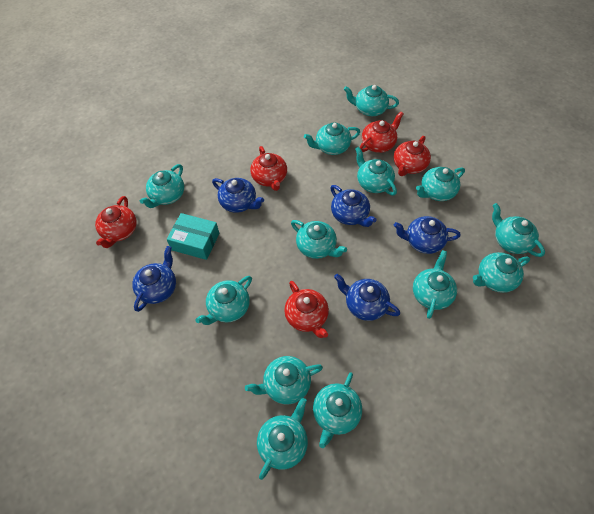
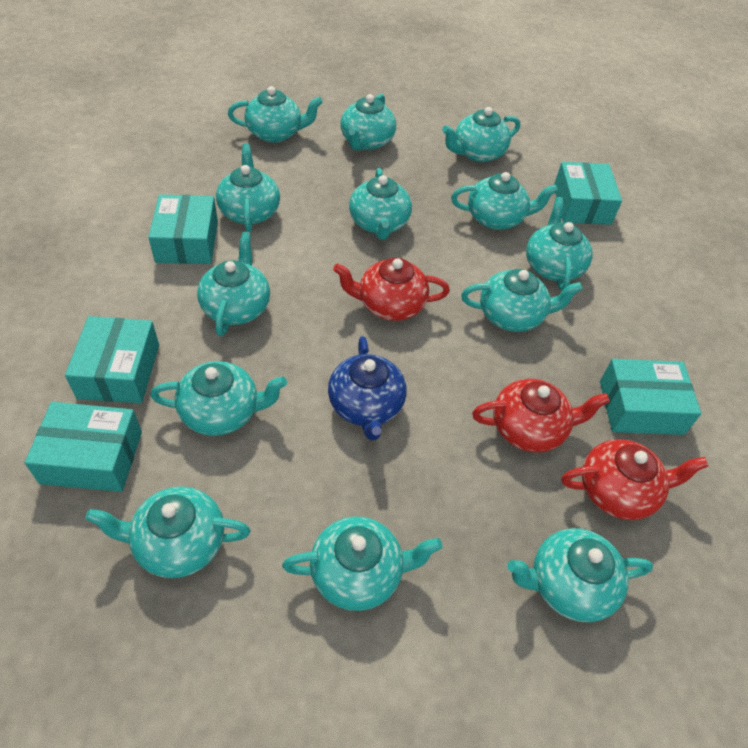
blue teapot: [132,246,176,312] [212,178,264,213] [330,185,377,227] [334,274,400,321] [394,216,460,254] = 5 -> [328,336,407,440] = 1
red teapot: [95,196,136,248] [250,146,287,191] [284,281,329,338] [360,112,403,153] [394,136,431,176] = 5 -> [333,258,450,321] [472,379,610,453] [561,439,708,520] = 3
turquoise box: [167,213,219,260] = 1 -> [25,402,142,492] [65,316,159,403] [148,194,218,264] [554,162,622,225] [600,359,701,435] = 5

